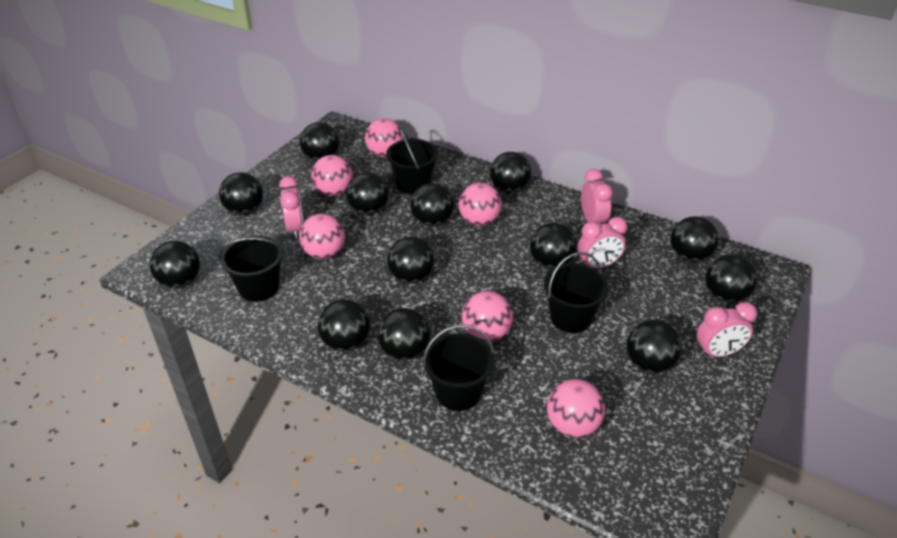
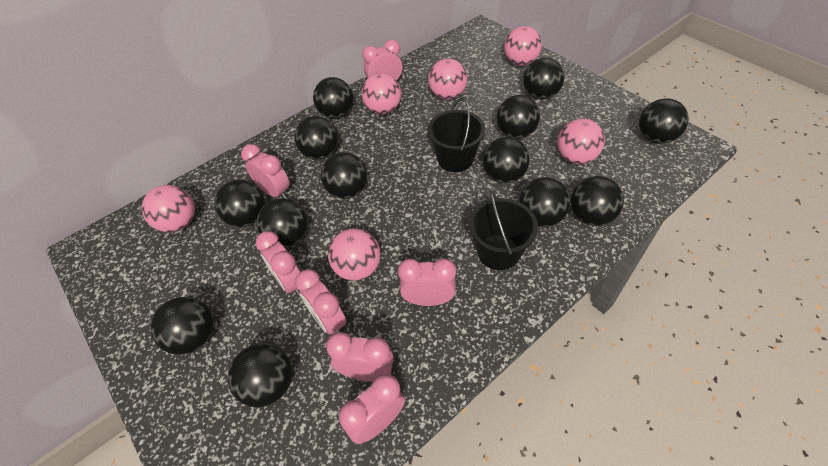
black bucket: [218,235,284,302] [386,128,439,194] [423,325,495,411] [544,252,609,333] = 4 -> [428,98,486,172] [469,191,538,270] = 2
pink clock: [279,176,304,239] [578,217,627,268] [581,169,613,224] [697,302,757,357] = 4 -> [241,144,290,199] [256,231,301,296] [295,269,346,335] [326,332,394,382] [339,374,405,444] [362,40,402,82] [398,258,456,306] = 7

